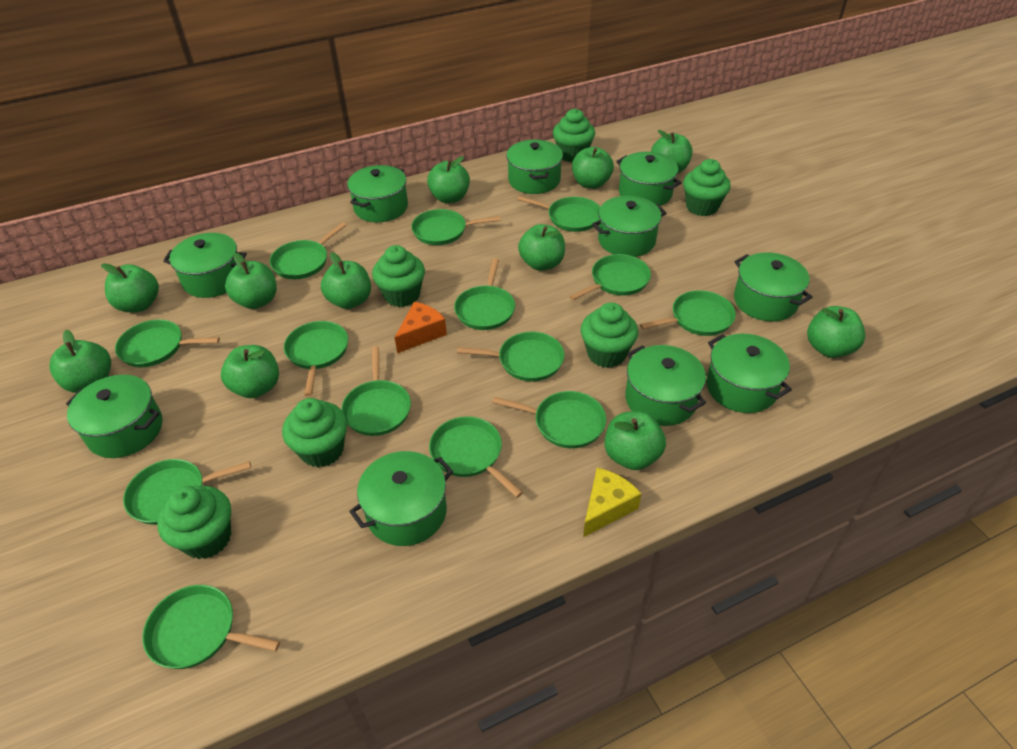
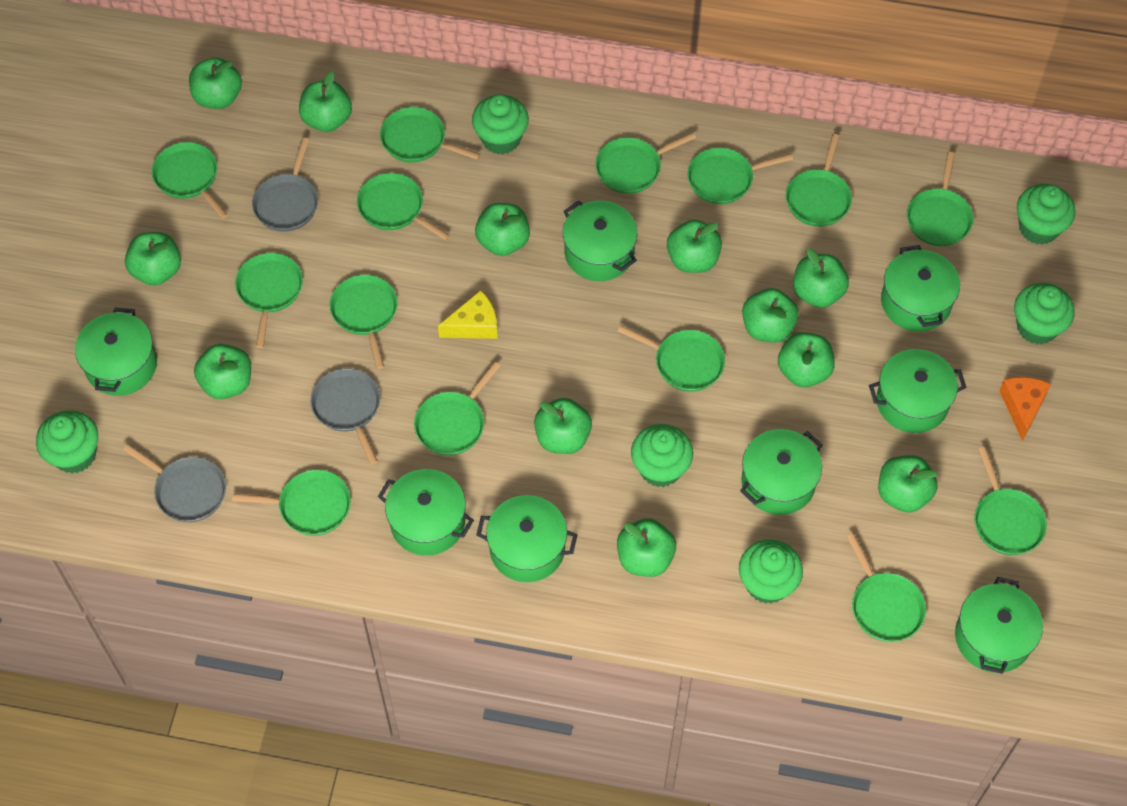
green apple: [49,330,111,393] [101,263,159,312] [221,345,279,398] [225,253,276,309] [321,252,371,309] [427,156,470,203] [518,224,565,271] [572,147,614,189] [604,411,666,470] [651,130,692,173] [807,306,865,358] = 11 -> [125,232,181,285] [189,58,242,109] [194,344,251,399] [299,71,352,132] [475,203,530,256] [534,398,592,454] [617,518,676,577] [667,220,722,273] [742,288,799,343] [778,332,835,387] [793,248,849,308] [878,455,937,512] = 12
green pot: [66,375,163,458] [163,233,247,298] [347,165,408,222] [349,451,453,546] [506,140,563,194] [592,196,666,257] [616,152,682,206] [625,345,706,426] [706,334,792,413] [734,252,812,321] = 10 -> [75,308,157,396] [378,469,474,556] [476,495,578,582] [563,201,637,281] [740,429,823,515] [869,349,966,433] [881,245,960,332] [955,577,1043,674] = 8
grey pan: none = 0 -> [123,444,226,522] [252,138,318,232] [310,368,380,465] = 3

